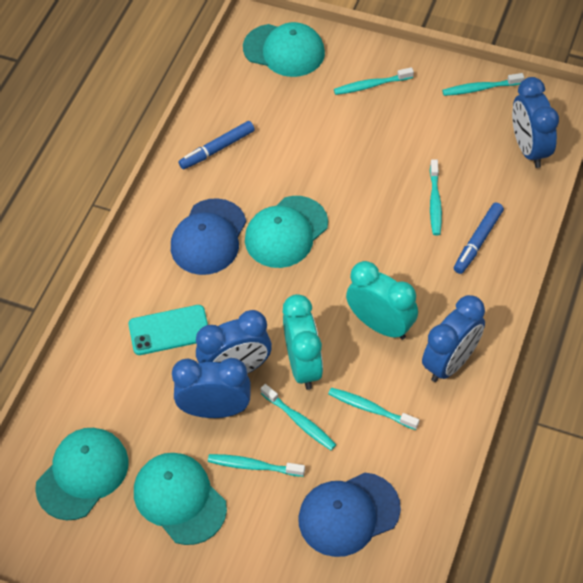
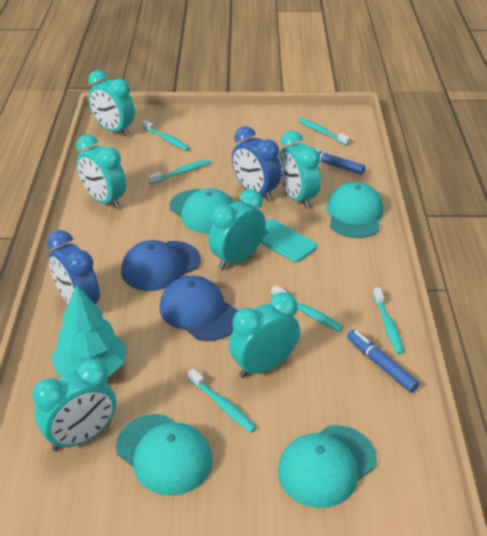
blue clock: [172,358,251,418] [196,310,272,374] [422,295,485,382] [512,77,559,168] = 4 -> [47,230,100,304] [232,126,281,201] = 2
turquoise clock: [283,294,323,390] [346,261,418,340] = 2 -> [32,359,116,451] [76,135,126,209] [88,70,135,136] [209,189,266,270] [229,292,300,378] [278,131,321,209] = 6
turquoise tree: none = 0 -> [51,285,126,377] = 1

